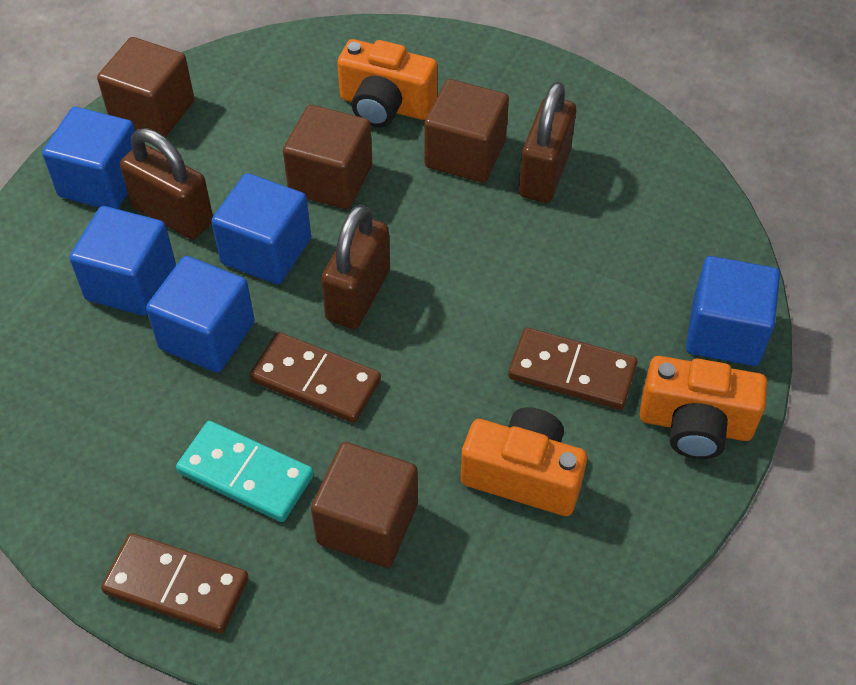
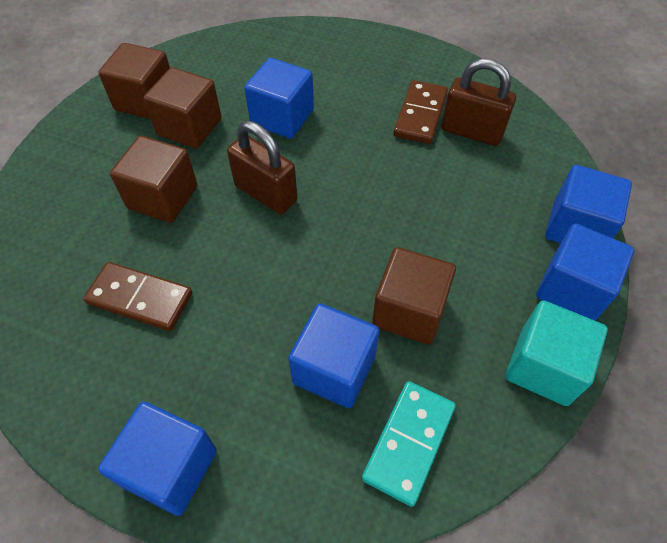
brown domino: [101,533,248,633] [250,332,381,423] [508,328,637,410] = 3 -> [83,262,192,331] [393,80,448,144] = 2
brown padlock: [120,128,213,239] [321,205,390,329] [519,82,576,203] = 3 -> [227,121,297,214] [441,58,516,146] = 2
orange camera: [337,39,437,127] [460,407,587,516] [640,356,767,459] = 3 -> none = 0
turquoise cube: none = 0 -> [505,300,608,406] = 1

